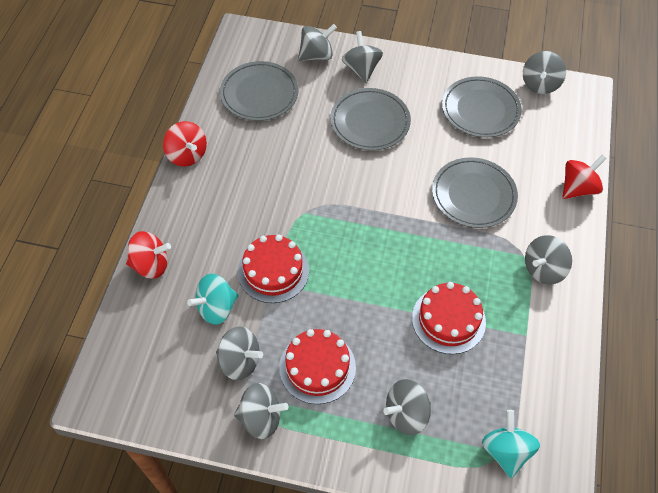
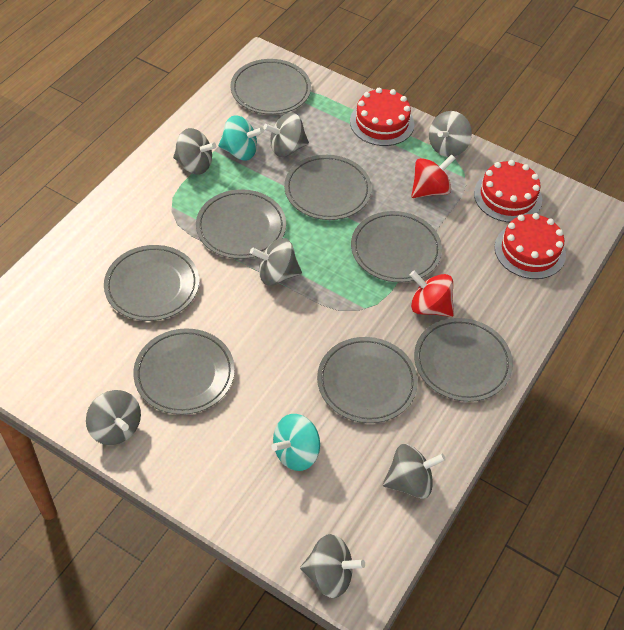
grey plate: [220,61,299,121] [330,88,411,151] [432,157,518,228] [442,76,522,138] = 4 -> [104,245,199,321] [133,328,235,415] [196,189,286,259] [231,59,311,115] [284,155,372,220] [317,337,418,423] [351,211,442,283] [414,318,513,402] = 8
red spinning top: [126,231,171,279] [163,121,207,167] [562,155,607,199] = 3 -> [410,271,454,317] [411,154,456,198] = 2

